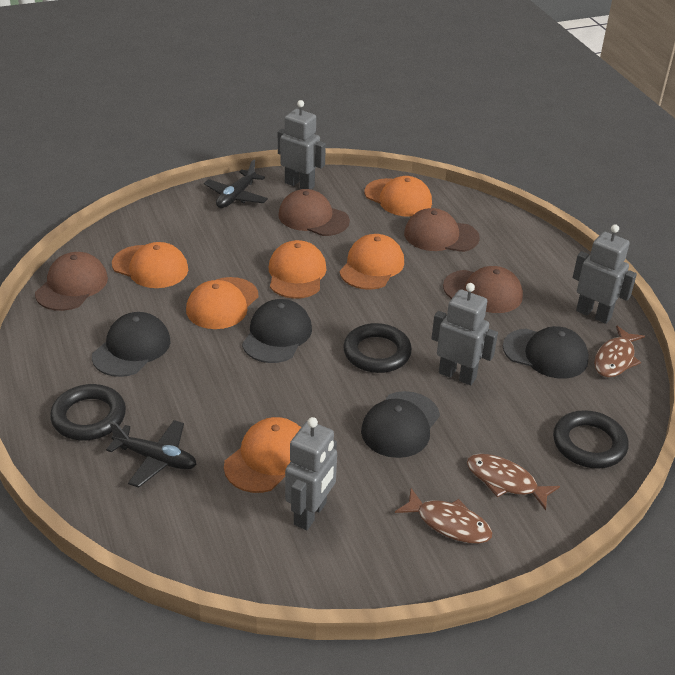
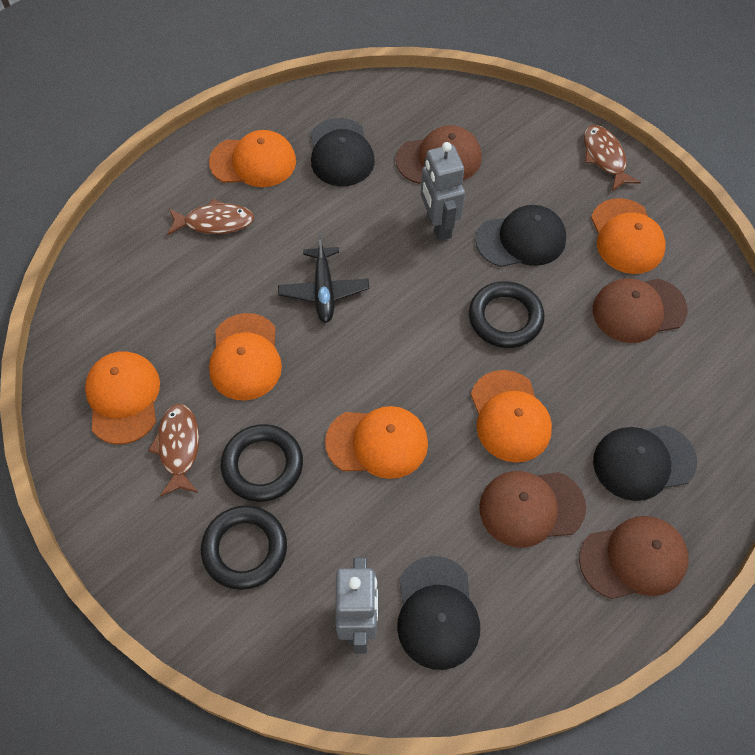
black plane: [106,420,197,488] [204,160,268,208] = 2 -> [278,234,369,323] = 1
grey robot: [278,100,326,190] [285,417,337,530] [431,283,498,385] [573,225,637,324] = 4 -> [335,558,378,654] [421,142,465,241] = 2

